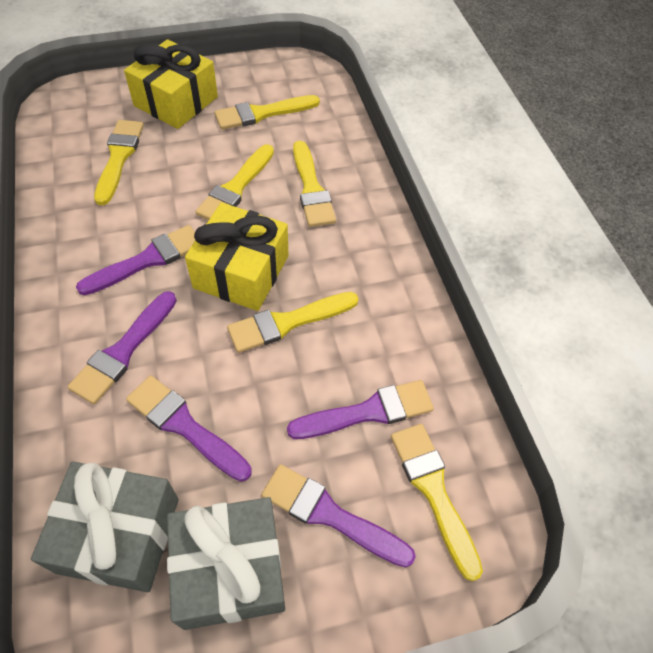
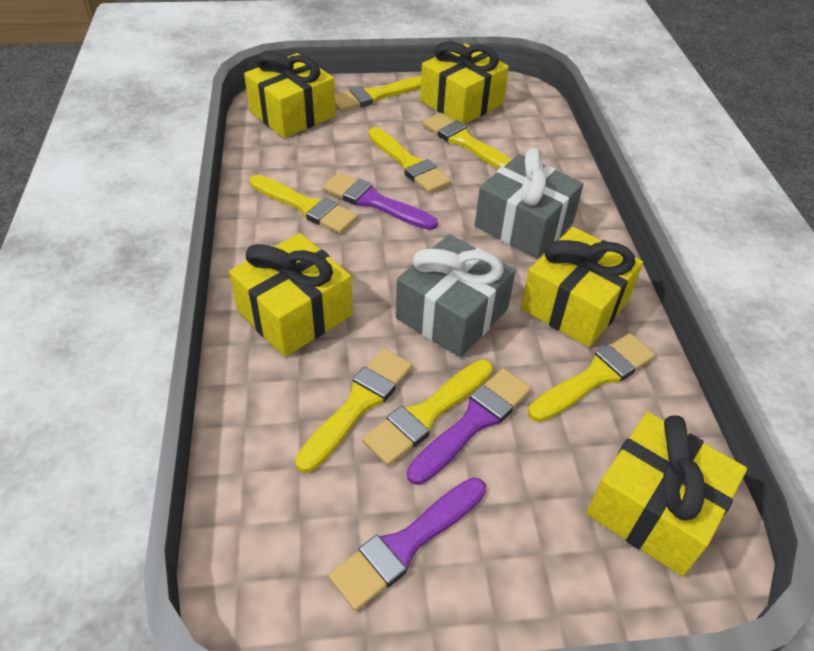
purple brush: [68,291,177,404] [76,225,195,295] [126,376,252,482] [261,464,416,568] [287,380,434,439] = 5 -> [323,172,438,230] [328,477,486,611] [407,368,531,485] = 3
yellow brush: [94,120,144,205] [195,144,274,220] [214,95,320,130] [227,292,359,353] [293,141,336,227] [391,424,483,581] = 6 -> [250,175,358,234] [295,348,413,473] [335,76,421,112] [362,359,493,466] [368,127,451,193] [423,113,511,169] [528,333,655,422] = 7
yellow gift: [124,39,218,129] [185,202,288,311] = 2 -> [229,233,353,357] [244,51,336,138] [420,41,509,124] [521,227,643,347] [586,412,747,576] = 5

